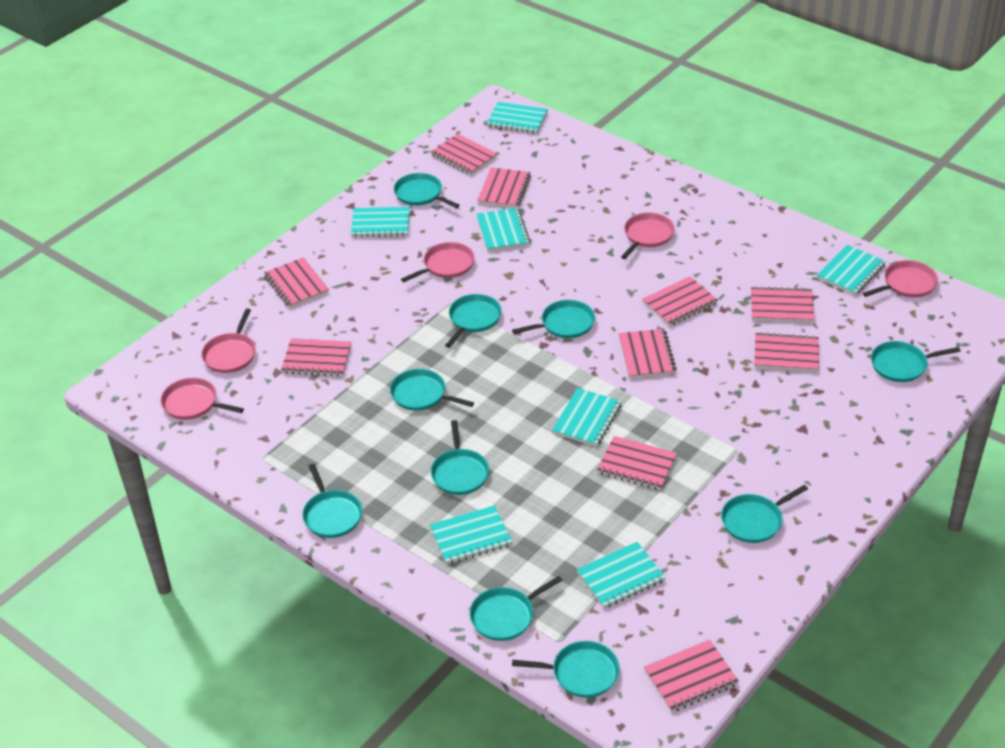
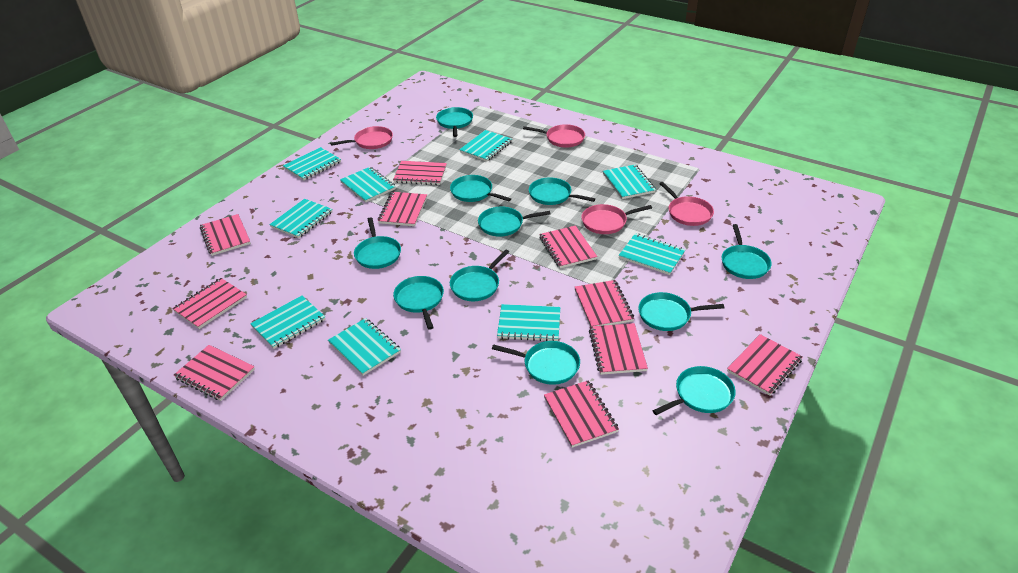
pink pan: [161,378,244,420] [201,308,256,373] [401,242,475,282] [621,212,675,259] [863,260,938,298] = 5 -> [330,126,393,149] [523,124,585,148] [581,204,652,234] [659,182,714,226] = 4
turquoise notebook: [351,207,410,238] [430,505,513,565] [476,208,530,252] [486,102,548,134] [552,388,622,447] [576,542,666,609] [817,245,886,295] = 7 -> [250,296,325,349] [269,199,333,238] [283,147,341,181] [328,318,401,376] [340,167,396,203] [459,130,512,162] [497,304,560,341] [603,165,656,199] [619,233,685,275] = 9
turquoise pan: [302,464,362,538] [390,369,474,411] [394,173,459,208] [431,420,489,495] [445,294,502,348] [470,576,563,641] [512,300,595,338] [512,641,619,698] [721,485,808,543] [871,341,961,382] = 10 -> [354,217,401,269] [393,276,444,330] [436,107,473,137] [450,175,511,202] [450,250,509,301] [478,206,551,237] [492,341,580,385] [529,177,595,205] [638,292,724,331] [652,366,736,415] [721,224,772,279] = 11

